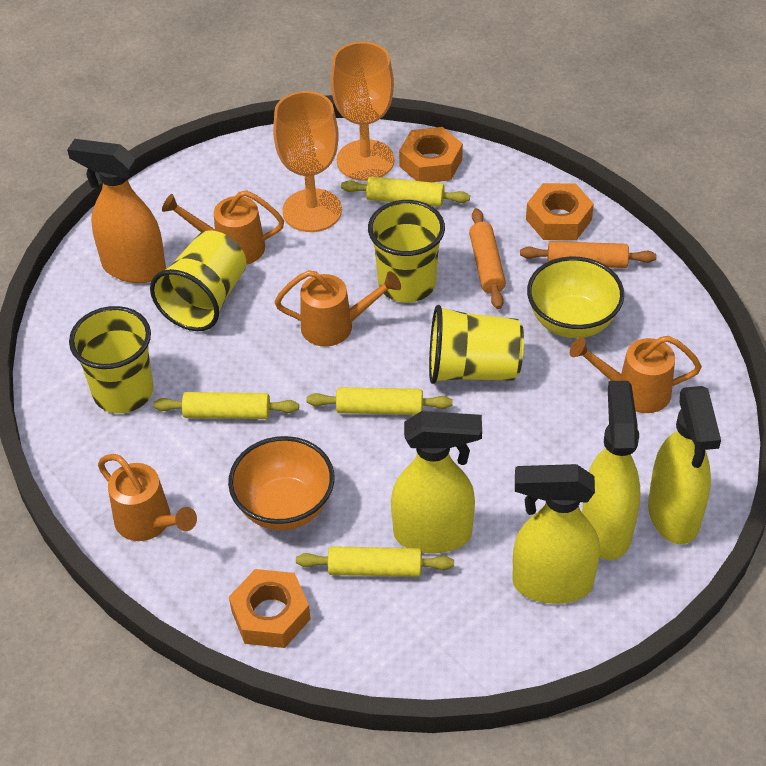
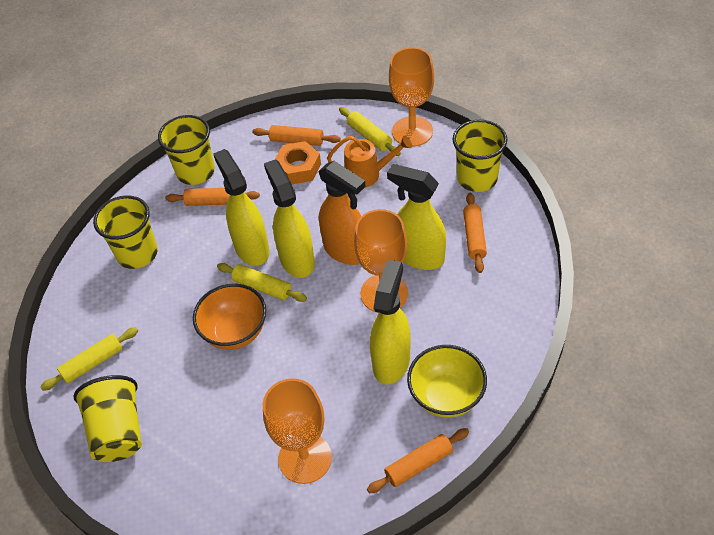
orange goblet: [273,91,342,232] [331,42,395,181] = 2 -> [263,378,332,484] [354,209,408,313] [389,47,434,147] = 3
orange nut: [229,569,311,648] [399,127,463,182] [526,183,594,240] = 3 -> [274,141,321,184] = 1
orange rolling pin: [469,208,506,309] [520,241,657,268] = 2 -> [165,188,260,206] [252,125,341,146] [367,428,469,493] [463,193,487,273] = 4
orange watering can: [98,454,197,541] [162,190,284,265] [275,270,401,347] [570,336,702,413] = 4 -> [327,136,412,188] = 1
yellow rolling pin: [153,392,299,419] [296,546,454,577] [306,387,453,415] [341,177,470,207] = 4 -> [40,327,138,391] [217,263,307,302] [339,107,401,156] = 3

